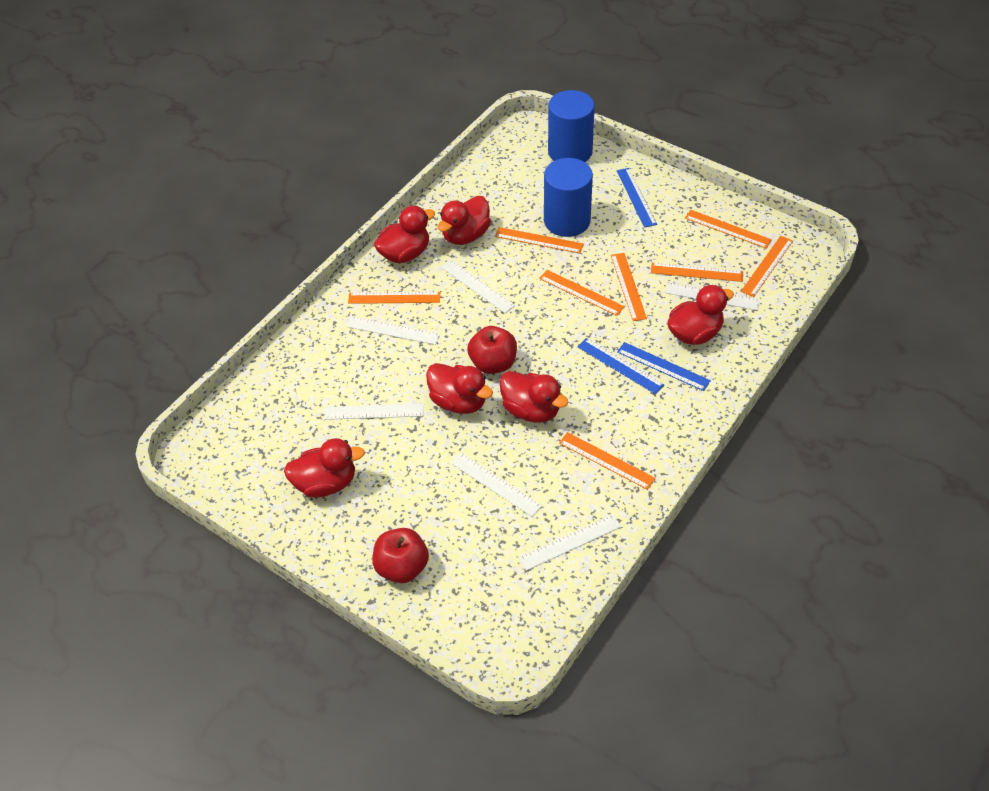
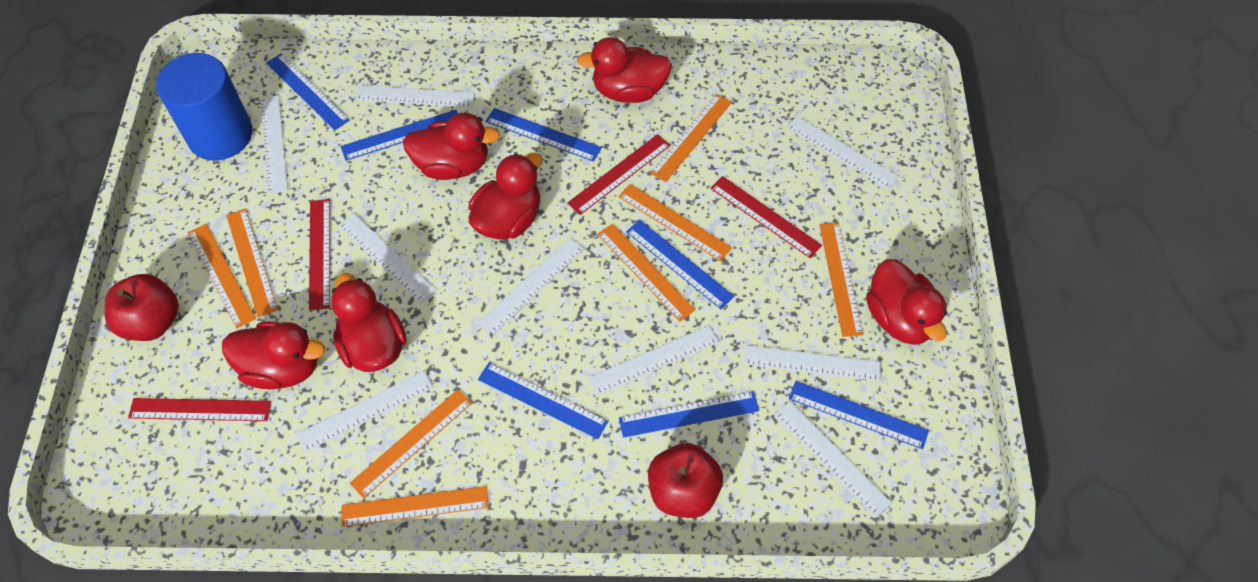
blue cylinder: [544,158,593,237] [548,90,595,162] = 2 -> [156,53,253,161] = 1
blue ruler: [577,338,664,394] [617,168,657,228] [617,342,711,391] = 3 -> [266,53,350,130] [341,110,458,161] [478,363,608,439] [485,108,602,162] [619,391,759,438] [626,220,734,309] [789,381,929,449] = 7
red ruler: none = 0 -> [128,398,271,421] [309,199,330,311] [567,134,670,215] [710,176,822,258] = 4
white ruler: [325,403,424,420] [347,316,440,345] [441,260,515,313] [451,453,542,517] [519,514,621,571] [666,282,760,311] = 6 -> [260,95,288,194] [296,371,433,452] [339,213,436,303] [355,85,475,108] [479,238,584,334] [588,326,719,395] [743,345,881,381] [774,401,892,517] [786,116,899,189] = 9

